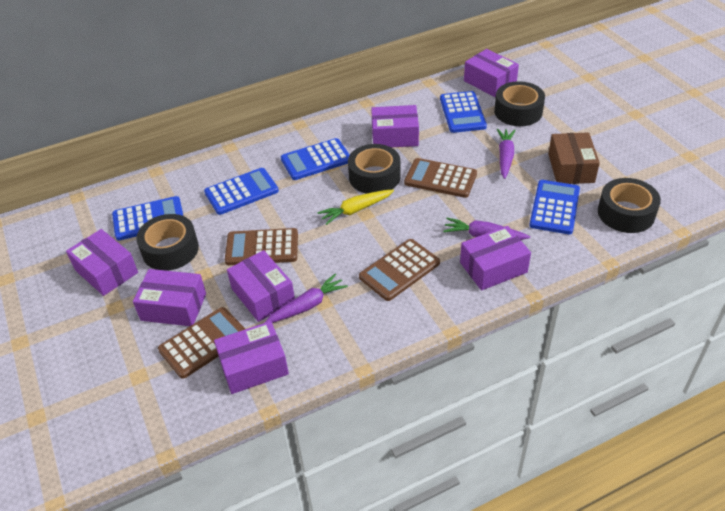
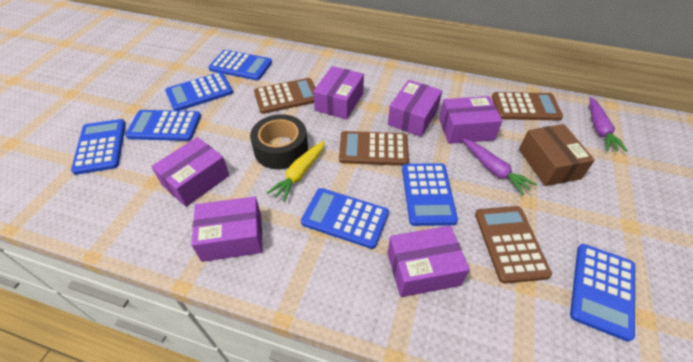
black tape: [136,214,199,271] [348,144,401,194] [494,81,545,126] [598,178,661,233] = 4 -> [250,114,308,169] = 1
blue calculator: [112,196,183,240] [204,168,279,215] [281,138,350,180] [440,91,487,133] [529,180,580,234] = 5 -> [71,119,126,175] [125,110,201,141] [165,72,233,111] [208,50,272,80] [301,188,389,249] [402,163,458,226] [570,244,635,342] = 7
purple box: [66,229,138,296] [133,269,206,326] [214,321,289,394] [227,250,295,322] [371,105,419,147] [460,226,531,290] [464,49,519,97] = 7 -> [151,137,229,207] [191,196,263,262] [313,66,364,119] [387,226,470,297] [388,80,442,137] [439,96,503,144] = 6
purple carrot: [265,273,348,323] [443,218,530,240] [497,129,515,179] = 3 -> [463,138,537,195] [590,98,628,152] = 2

